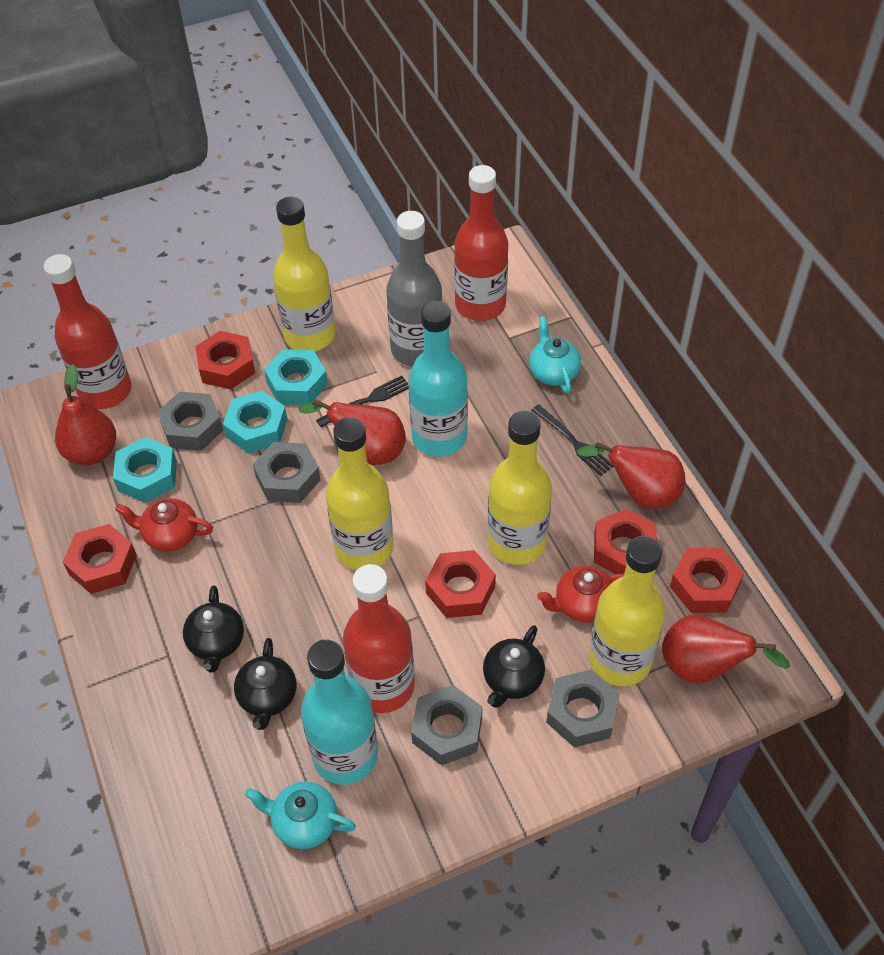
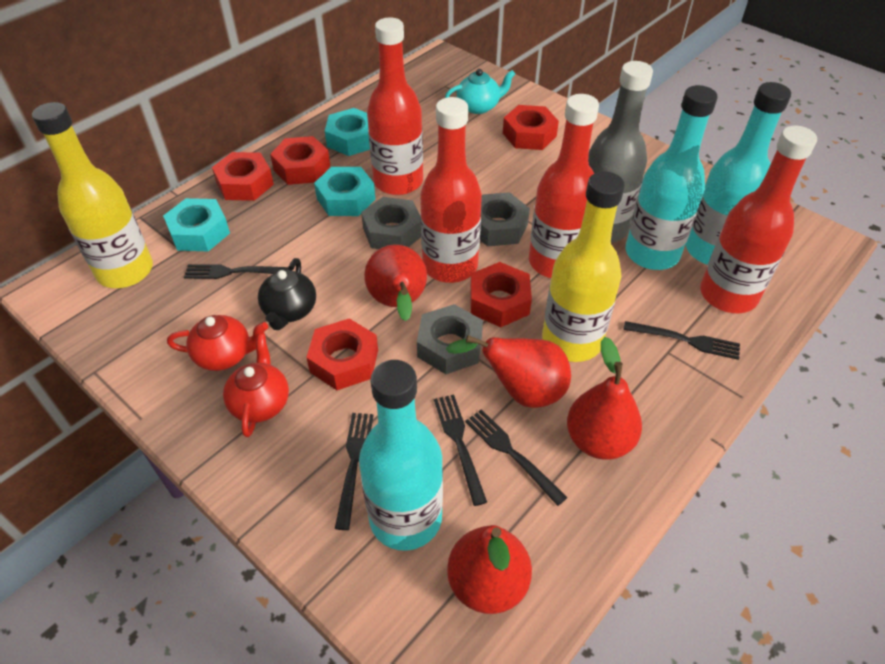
black fork: [316,376,409,427] [532,404,614,476] = 2 -> [184,264,291,279] [335,413,374,530] [434,395,487,506] [465,409,568,506] [623,321,740,360] = 5
black teapot: [183,585,244,673] [234,638,297,730] [483,625,545,708] = 3 -> [258,258,316,330] = 1
grey nut: [157,392,223,451] [253,442,320,503] [411,685,483,765] [546,669,620,748] = 4 -> [361,197,421,249] [417,304,483,374] [480,192,530,247] = 3
red bottle: [43,254,131,409] [343,564,415,713] [454,165,508,321] = 3 -> [367,17,423,195] [420,97,482,283] [529,94,599,278] [700,126,817,313] = 4
turquoise bottle: [301,639,378,785] [408,301,468,457] = 2 -> [359,360,443,551] [625,85,718,270] [686,82,791,265] = 3
turquoise teapot: [245,782,356,849] [529,316,581,394] = 2 -> [445,69,515,114] = 1
yellow bottle: [273,197,335,351] [326,417,393,570] [488,411,552,565] [589,536,665,686] = 4 -> [32,102,153,288] [542,171,625,362] = 2

